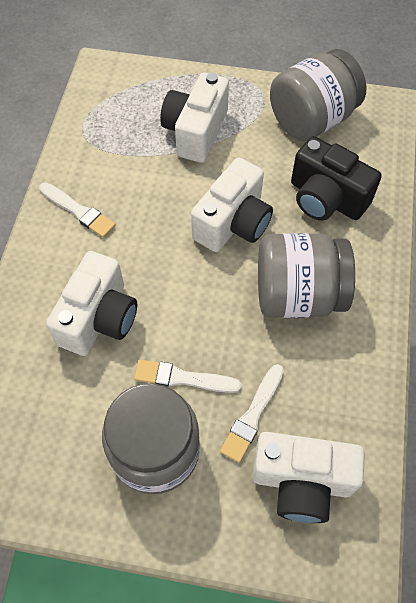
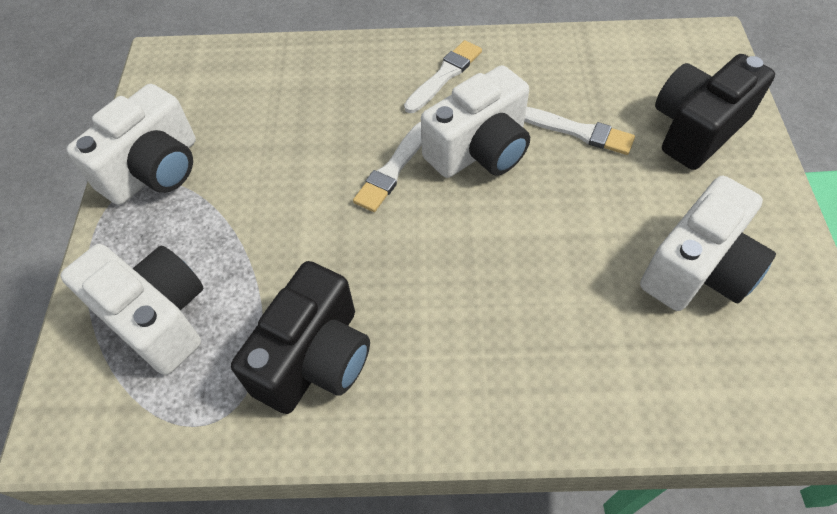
black camera: [291,136,382,221] = 1 -> [231,261,370,414] [655,54,775,170] = 2
grey jar: [102,383,200,494] [258,233,355,318] [270,49,366,141] = 3 -> none = 0

